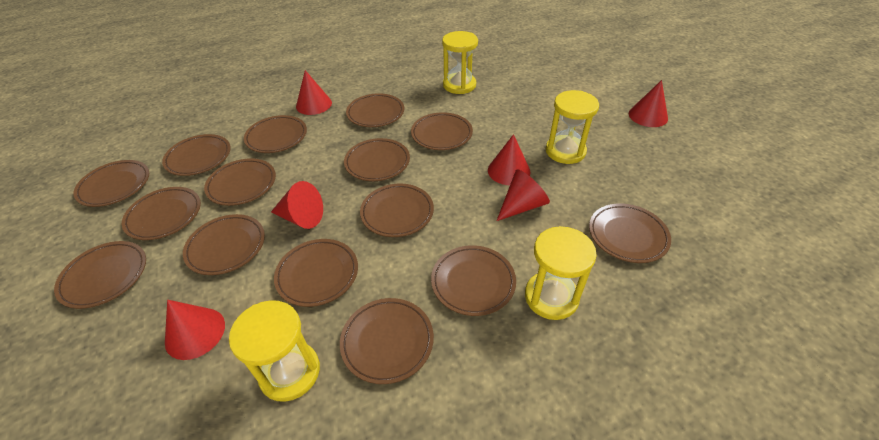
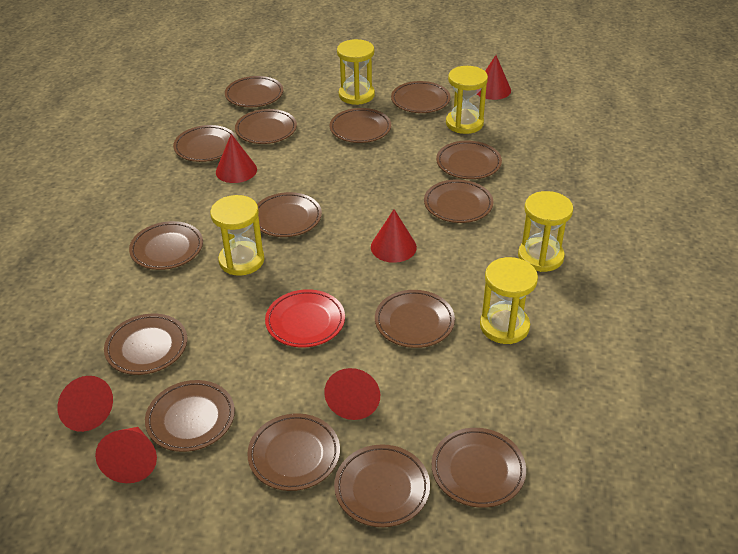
red plate: none = 0 -> [265,289,345,347] = 1
yellow hourglass: [229,300,320,402] [442,31,478,94] [525,226,597,320] [546,90,599,164] = 4 -> [210,195,265,276] [337,39,375,105] [446,66,488,134] [480,257,538,344] [518,191,573,272] = 5

